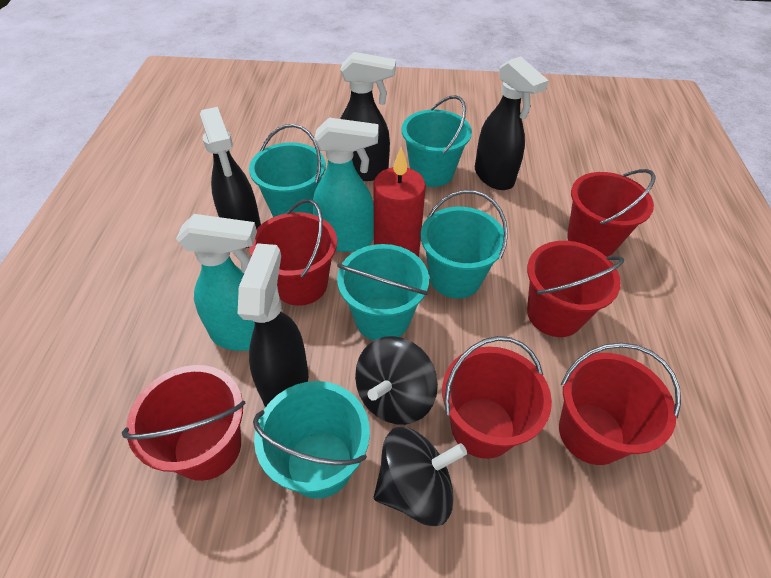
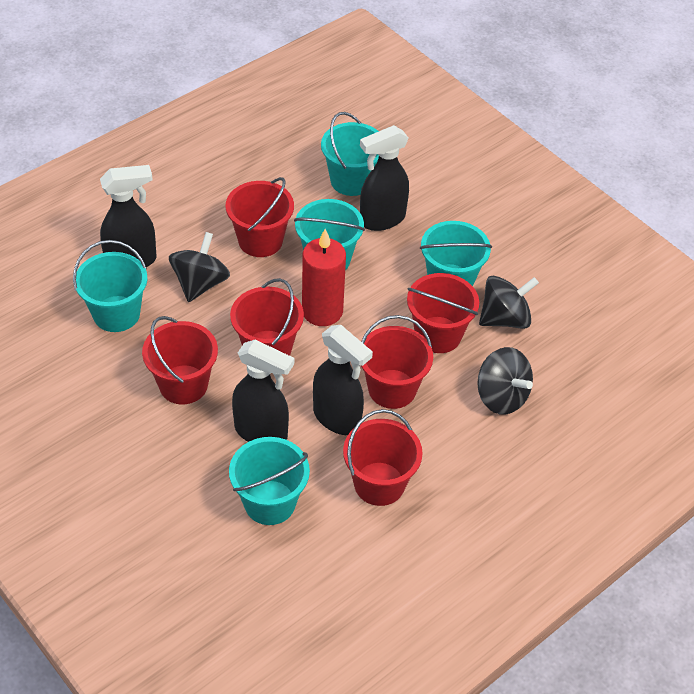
black spinning top: [355,336,438,425] [374,427,467,526] = 2 -> [169,232,230,302] [477,347,533,415] [479,275,539,329] = 3
turquoise spray bottle: [176,214,257,351] [313,118,379,252] = 2 -> none = 0

